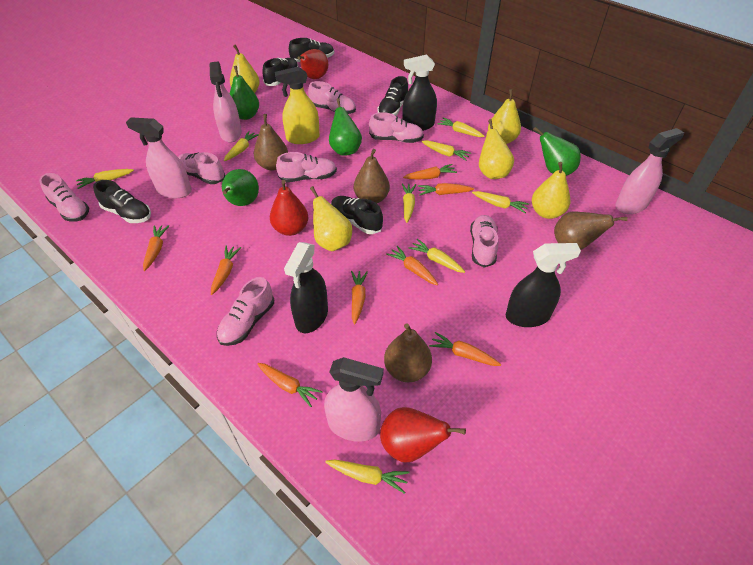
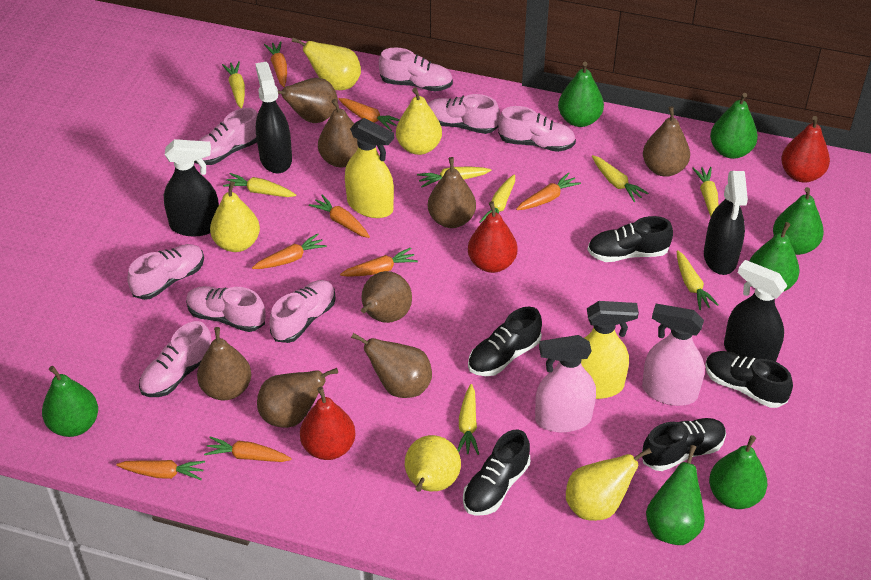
black spray bottle: [284,242,328,333] [402,55,437,131] [506,243,581,327] = 3 -> [164,139,219,236] [255,62,292,173] [704,171,748,275] [724,260,787,362] = 4
brown pear: [254,114,288,170] [354,149,390,203] [384,323,432,382] [554,212,627,250] = 4 -> [197,327,251,401] [257,368,338,428] [278,78,338,123] [318,99,358,167] [351,333,432,398] [361,271,412,323] [428,157,476,228] [643,106,690,177] = 8
green pear: [222,169,259,206] [230,66,259,120] [329,98,362,156] [533,127,581,176] = 4 -> [42,366,98,437] [558,62,604,127] [646,445,705,545] [709,435,767,509] [710,93,758,159] [750,222,799,292] [773,187,824,255] = 7
pink shoe: [39,173,89,222] [178,152,225,184] [217,277,274,346] [276,152,337,182] [308,81,356,114] [369,112,424,143] [470,215,499,267] = 7 -> [127,244,204,300] [139,321,212,397] [186,286,266,332] [194,108,258,165] [269,280,336,343] [379,47,453,91] [428,94,500,134] [498,106,576,152] = 8
pink spray bottle: [126,117,192,198] [210,61,242,142] [324,357,384,442] [615,128,684,214] = 4 -> [535,335,596,432] [642,304,705,406] = 2
yellow spray bottle: [275,66,320,144] = 1 -> [345,118,394,218] [581,301,639,399] = 2

